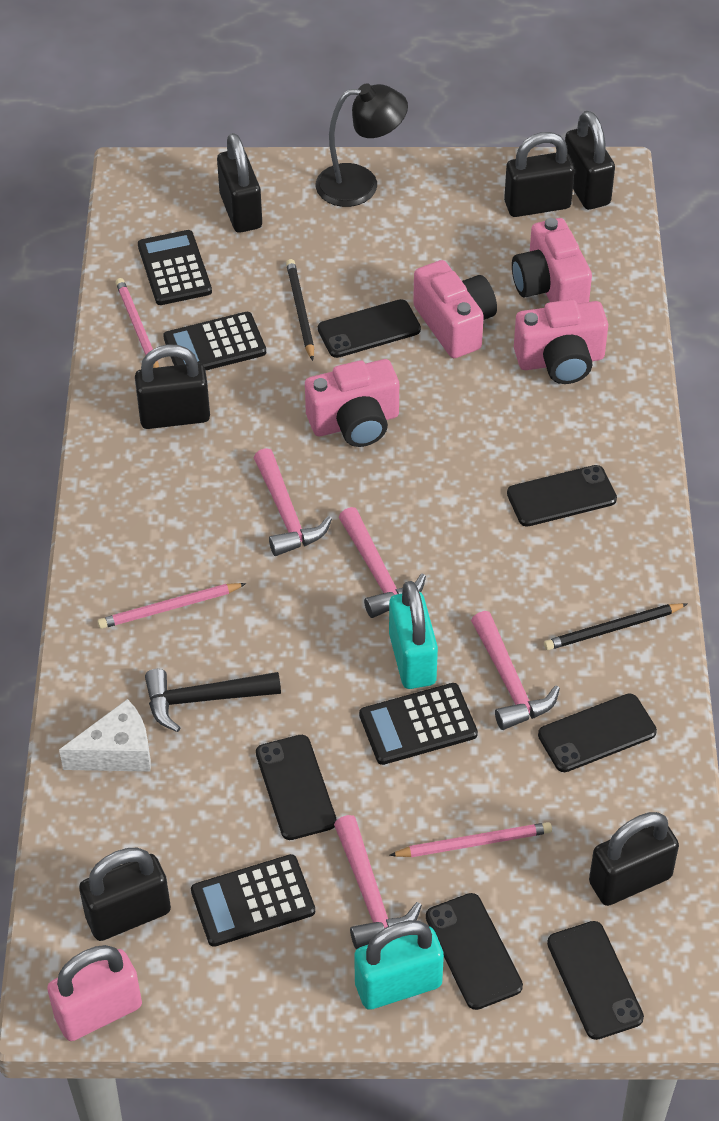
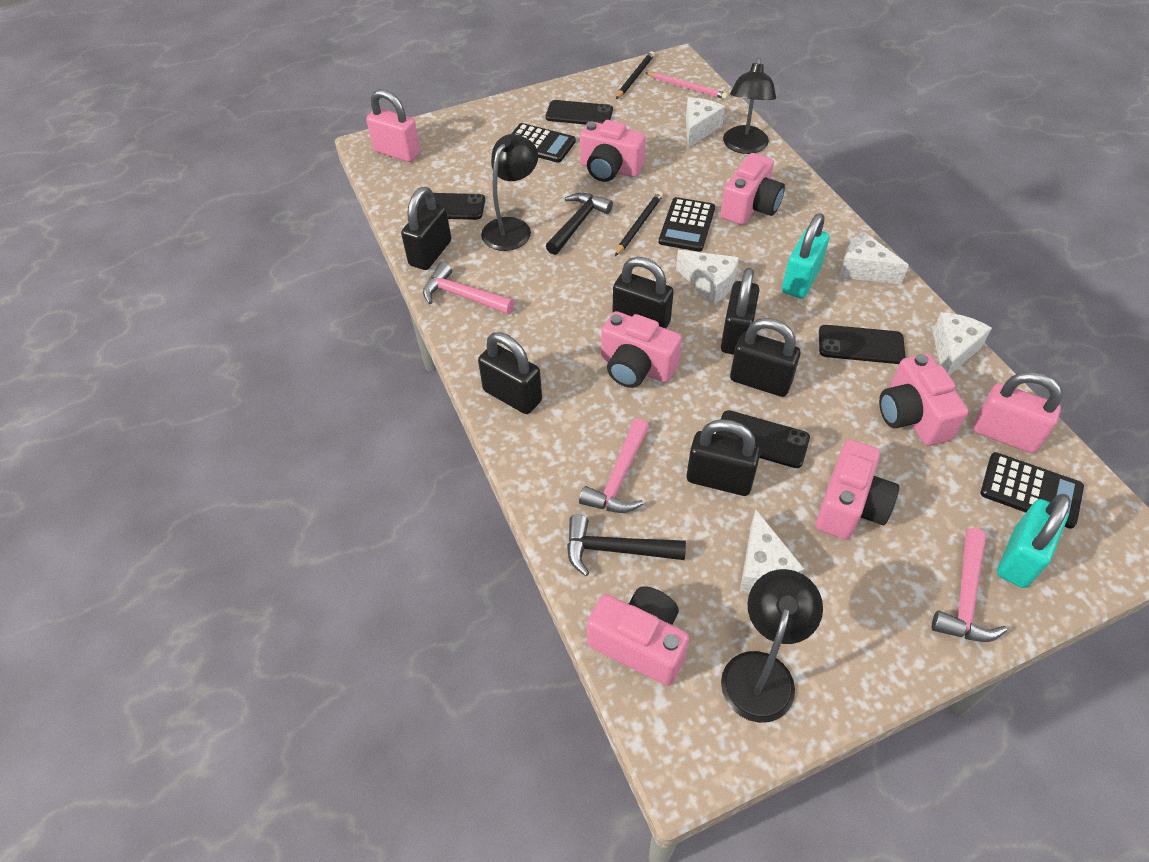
black calculator: [138,230,212,305] [163,312,266,370] [191,854,315,947] [359,683,478,765] = 4 -> [511,123,576,163] [659,197,715,252] [980,452,1084,529] = 3
black hammer: [145,669,281,732] = 1 -> [546,193,613,255] [567,514,686,576] = 2
black lamp: [316,83,408,207] = 1 -> [481,134,538,251] [721,569,823,723] [723,57,776,154] = 3
black phone: [256,735,336,840] [318,299,421,358] [426,893,523,1010] [507,465,617,527] [538,693,657,772] [547,921,644,1040] = 6 -> [417,193,485,220] [546,100,613,125] [716,410,810,468] [819,325,906,364] = 4
pink camera: [305,359,399,447] [413,260,497,358] [512,218,592,303] [514,299,608,384] = 4 -> [580,120,646,182] [587,586,689,686] [601,311,682,388] [720,153,785,225] [816,439,899,540] [879,353,968,446] = 6
pink hammer: [254,448,332,556] [334,815,422,950] [339,507,426,618] [471,611,560,730] = 4 -> [423,262,515,314] [579,418,649,513] [932,528,1007,642] = 3
pink padlock: [47,945,142,1041] = 1 -> [366,89,421,162] [973,372,1063,453] = 2
pink pencil: [98,583,246,629] [116,278,159,368] [389,822,552,857] = 3 -> [646,72,728,99] = 1
white cheese: [59,699,151,772] = 1 -> [676,250,739,304] [686,97,725,148] [740,509,804,593] [839,231,909,284] [932,312,992,375] = 5

